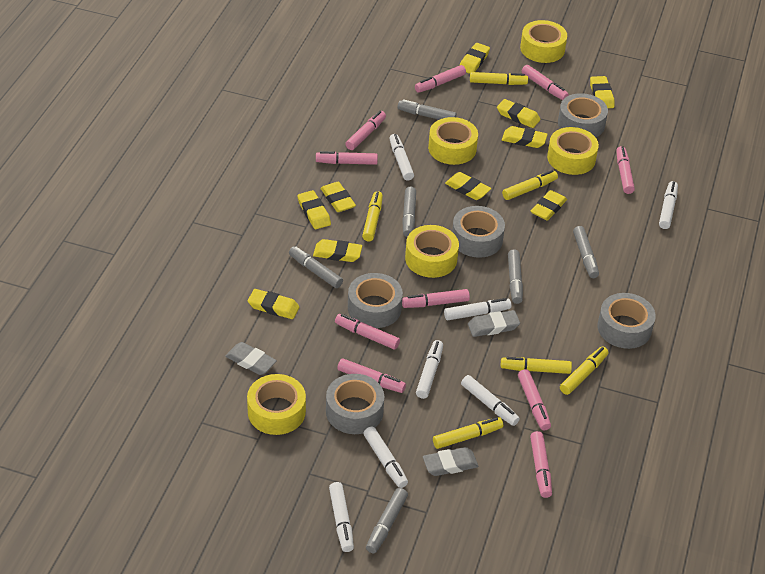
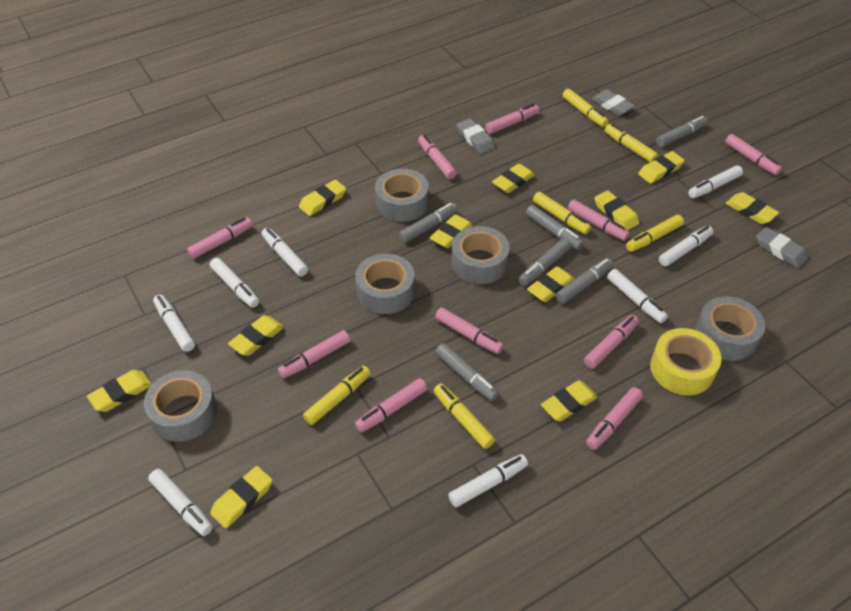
white marker: [329,482,354,552] [363,426,408,488] [389,134,414,181] [416,340,443,399] [444,298,511,320] [461,375,520,426] [659,181,678,229] = 7 -> [148,469,213,536] [153,294,195,352] [210,258,259,308] [261,228,308,276] [448,454,528,507] [607,269,668,323] [659,226,713,266] [688,166,743,198] = 8
yellow eraser: [248,289,299,319] [297,190,331,229] [313,239,362,262] [321,182,356,212] [445,172,491,200] [459,43,490,74] [497,99,540,128] [502,126,548,148] [531,190,567,221] [590,76,615,108] = 10 -> [87,370,152,412] [210,466,273,528] [228,315,284,356] [299,180,346,216] [430,214,473,248] [492,164,535,193] [527,266,575,302] [541,380,598,422] [595,191,639,230] [638,151,685,184] [725,192,779,224] = 11
yellow tape: [247,374,306,435] [405,225,459,278] [428,117,478,165] [520,20,567,63] [547,127,599,175] = 5 -> [650,328,721,395] = 1

